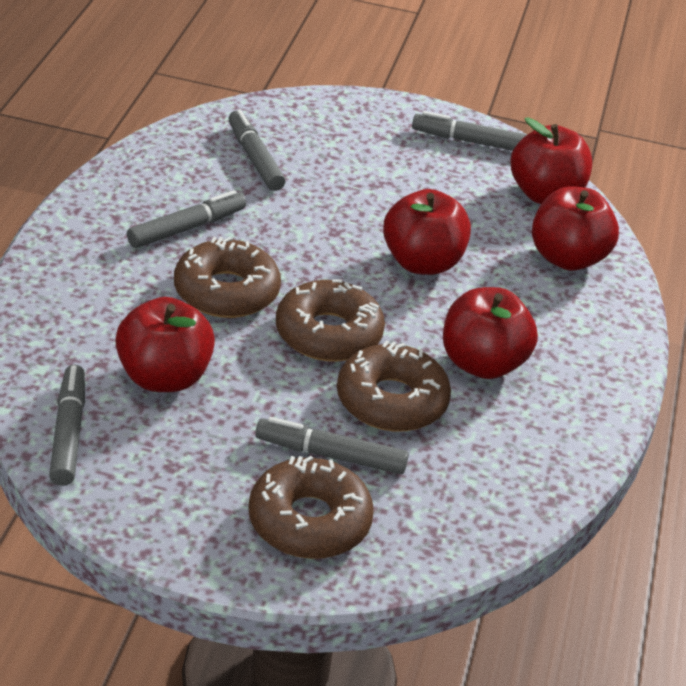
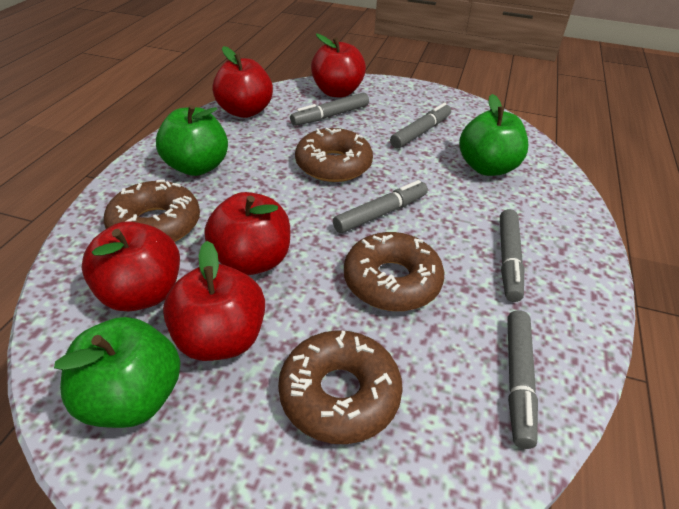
green apple: none = 0 -> [54,317,181,428] [156,105,228,176] [459,94,528,176] = 3

